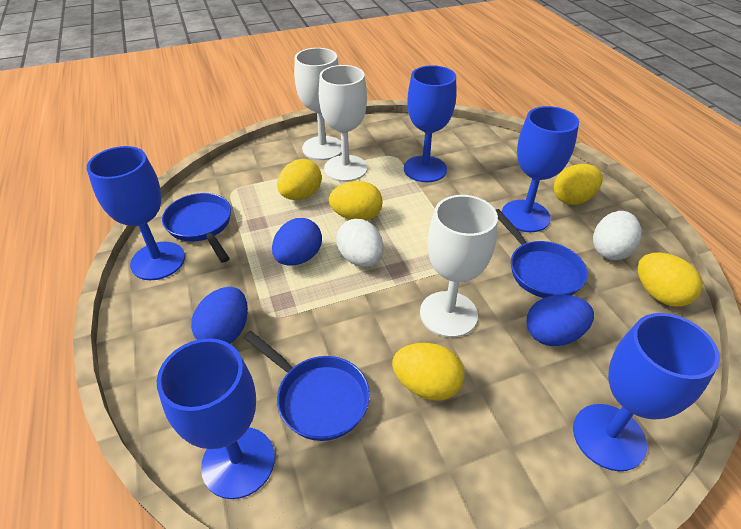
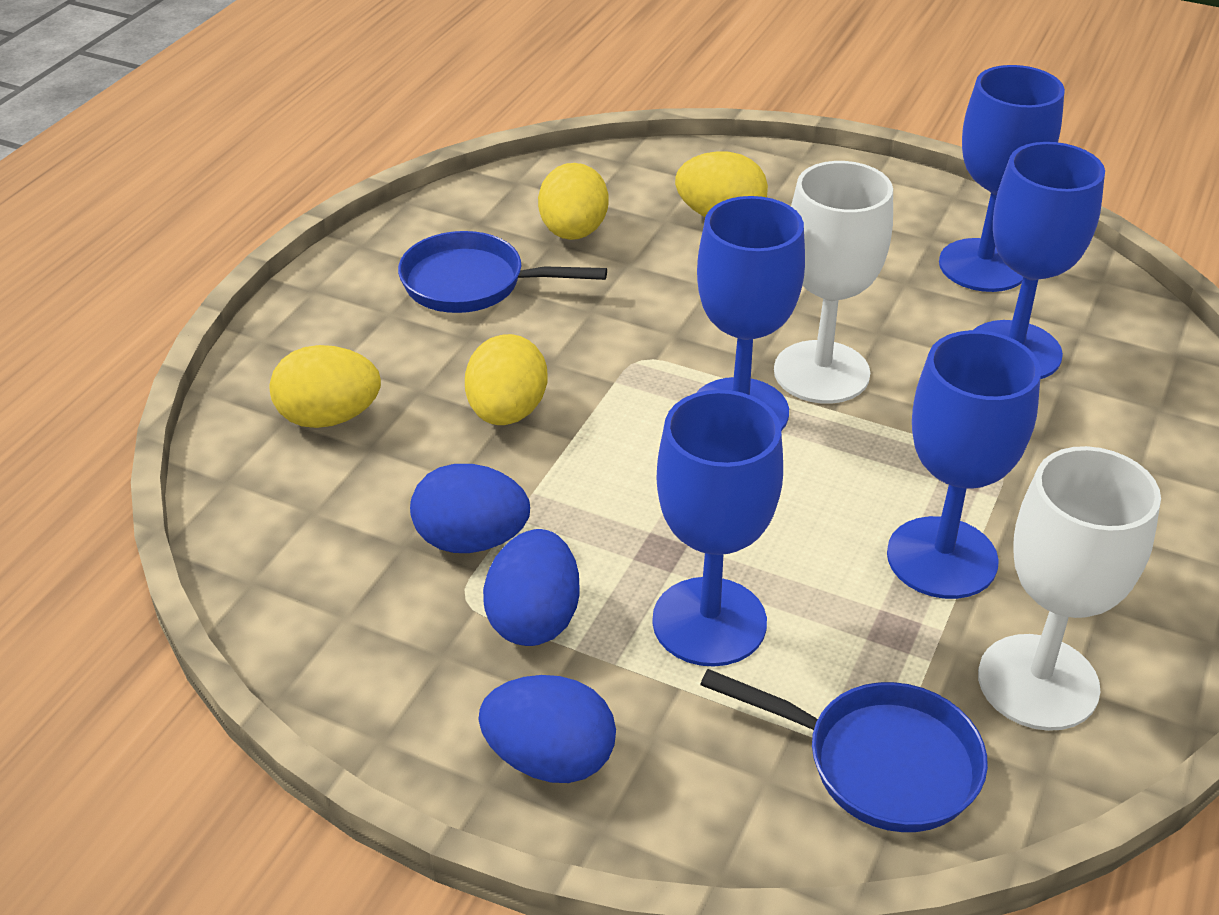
blue pan: [162,193,231,263] [243,331,370,441] [496,209,588,298] = 3 -> [398,231,607,313] [700,669,988,832] = 2
white egg: [336,219,383,267] [593,211,642,260] = 2 -> none = 0
white goblet: [294,48,341,160] [319,65,367,182] [420,195,498,338] = 3 -> [774,161,893,404] [978,446,1161,731] = 2
yellow egg: [277,159,322,200] [329,181,383,221] [392,343,465,401] [554,164,603,205] [637,252,702,307] = 5 -> [270,345,381,428] [465,334,548,425] [538,163,609,240] [675,151,768,217] = 4

